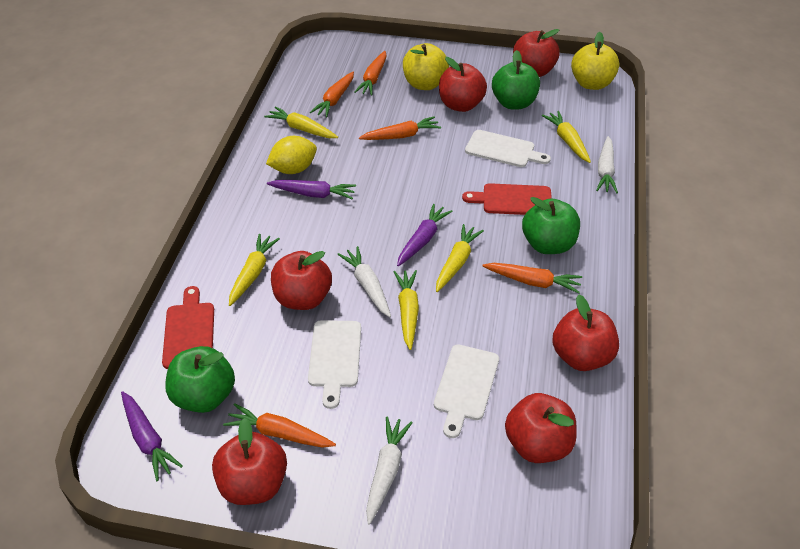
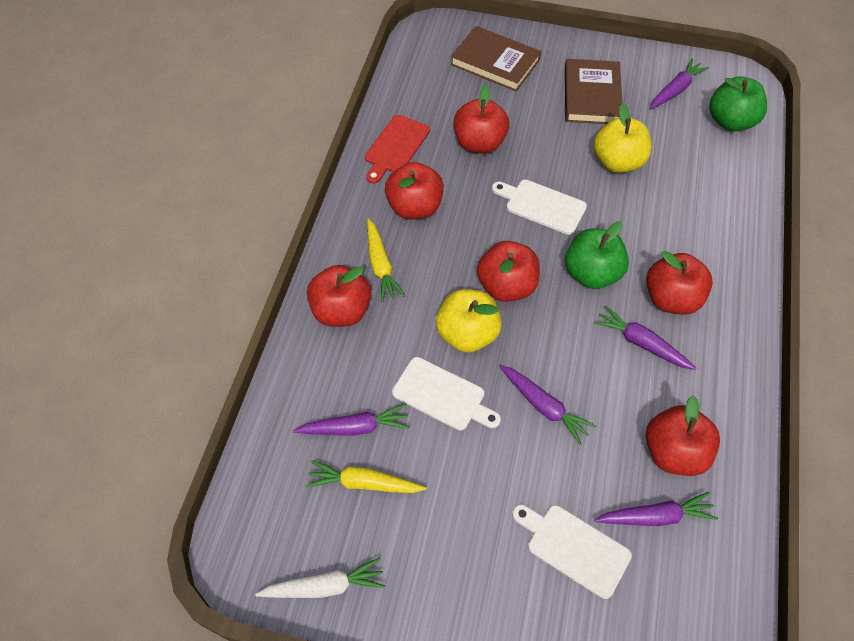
brown book: none = 0 -> [450,26,541,92] [565,59,622,124] = 2
green apple: [165,346,235,413] [492,50,540,109] [522,197,580,254] = 3 -> [565,221,629,289] [709,76,767,132] = 2
orange carrot: [223,403,336,448] [310,72,354,117] [354,51,387,95] [359,116,441,140] [482,263,582,294] = 5 -> none = 0
purple carrot: [121,391,183,481] [267,180,356,199] [397,204,453,266] = 3 -> [293,404,410,436] [499,365,596,445] [594,305,697,370] [594,492,718,526] [650,58,709,109] = 5
red cutting board: [162,286,214,369] [462,183,552,215] = 2 -> [365,115,430,184] = 1
white carrot: [337,246,391,317] [366,416,413,525] [596,136,618,193] = 3 -> [255,557,385,598] = 1
yellow carrot: [229,234,280,306] [264,106,338,138] [393,270,419,350] [436,224,484,292] [542,111,591,163] = 5 -> [306,460,426,493] [367,219,405,302] = 2
yellow lemon: [266,136,317,174] = 1 -> none = 0

